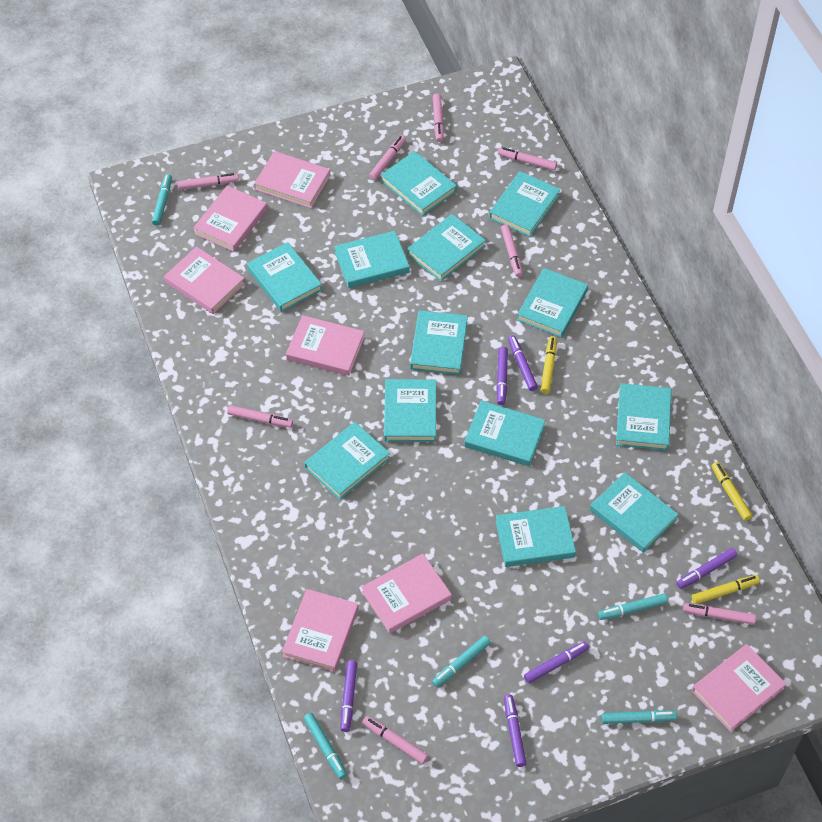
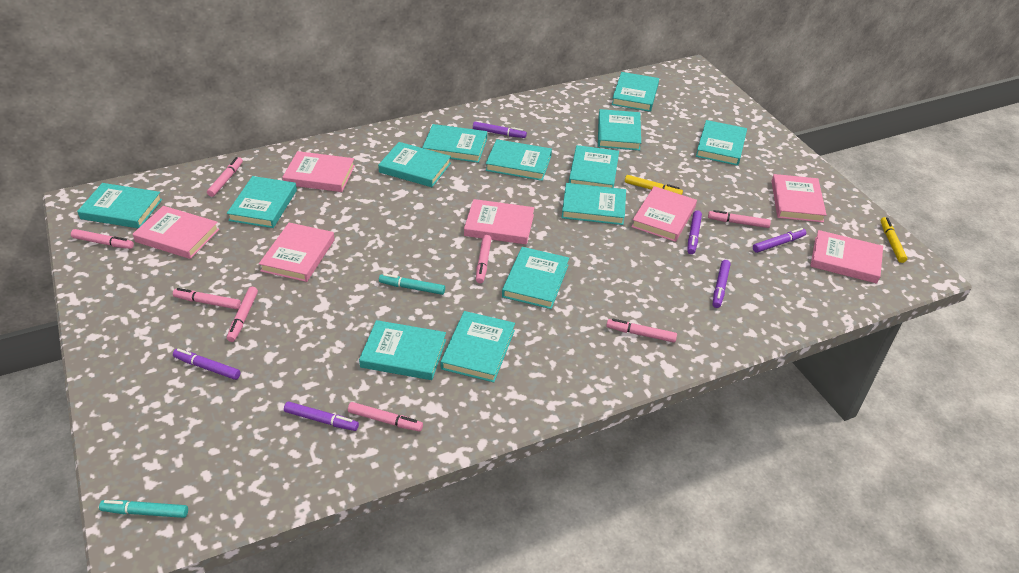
turquoise marker: [152,174,172,226] [303,713,347,779] [432,636,491,687] [598,593,668,620] [602,710,677,724] = 5 -> [99,500,188,518] [379,274,445,295] = 2
yellow marker: [541,336,557,394] [692,575,760,604] [711,462,752,521] = 3 -> [625,175,683,195] [881,217,907,263] = 2

